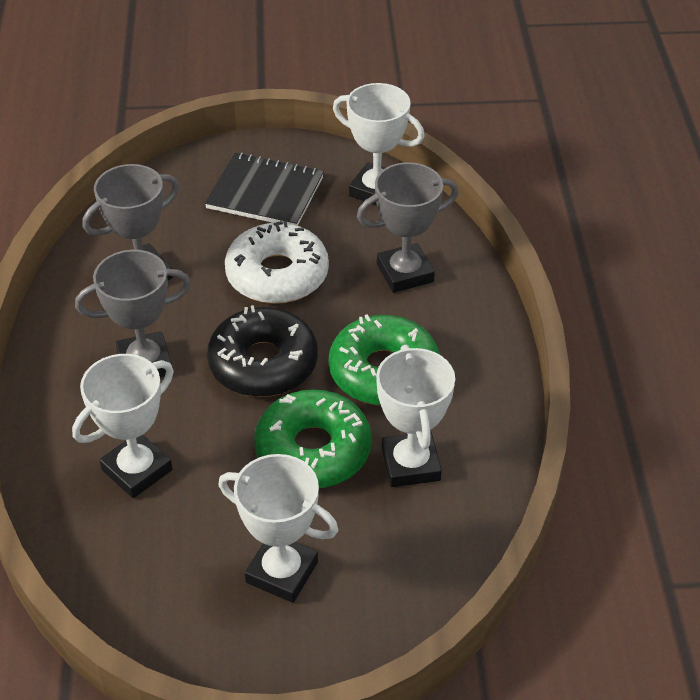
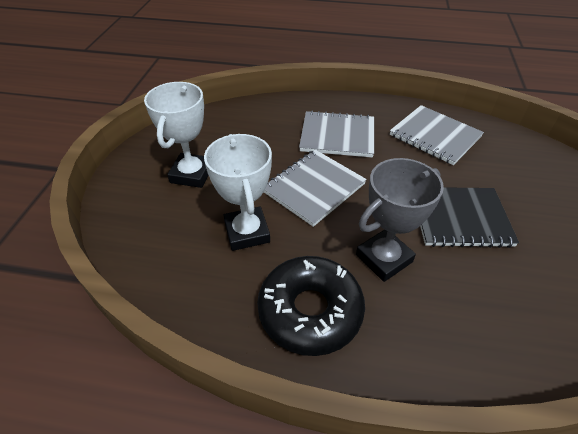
green donut: [254,389,372,488] [329,314,440,405] = 2 -> none = 0
grey notebook: none = 0 -> [264,150,367,227] [299,111,374,158] [390,105,484,165] = 3
grey trophy: [75,250,191,378] [82,164,179,280] [357,162,459,293] = 3 -> [356,158,444,282] = 1
white donut: [225,221,329,304] = 1 -> none = 0
white trophy: [72,354,174,498] [218,454,339,603] [333,83,425,206] [376,345,455,487] = 4 -> [144,82,208,188] [204,134,272,251] = 2

